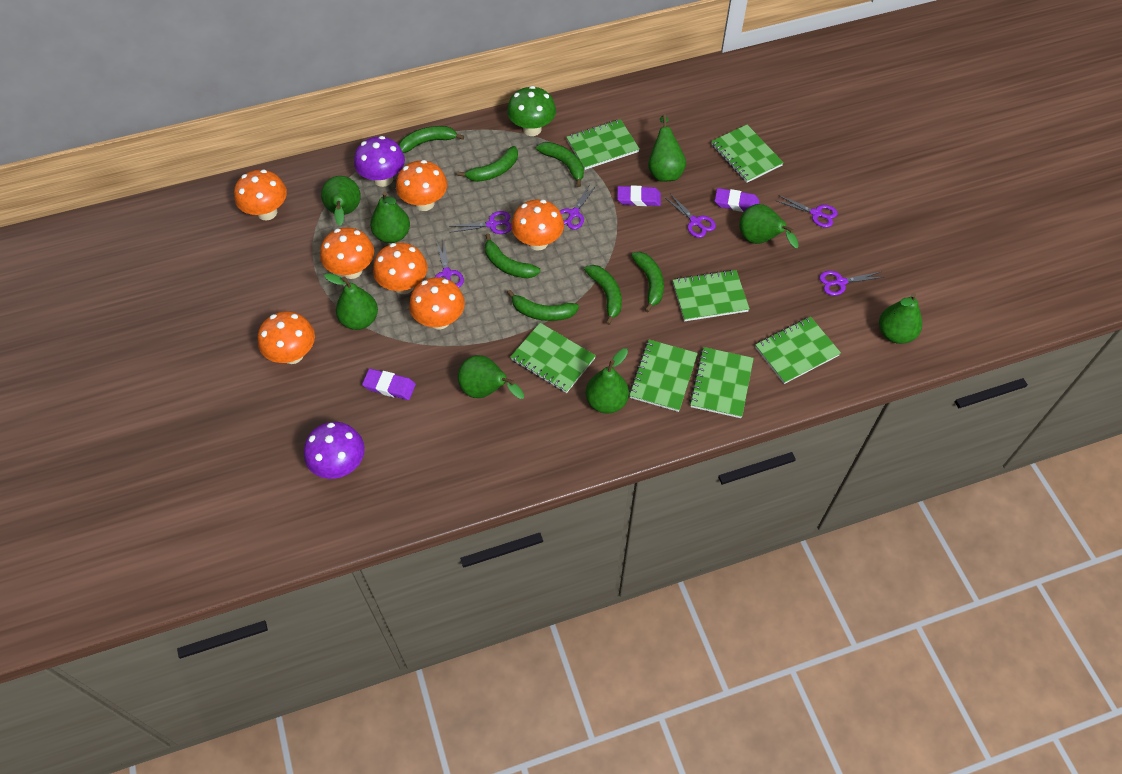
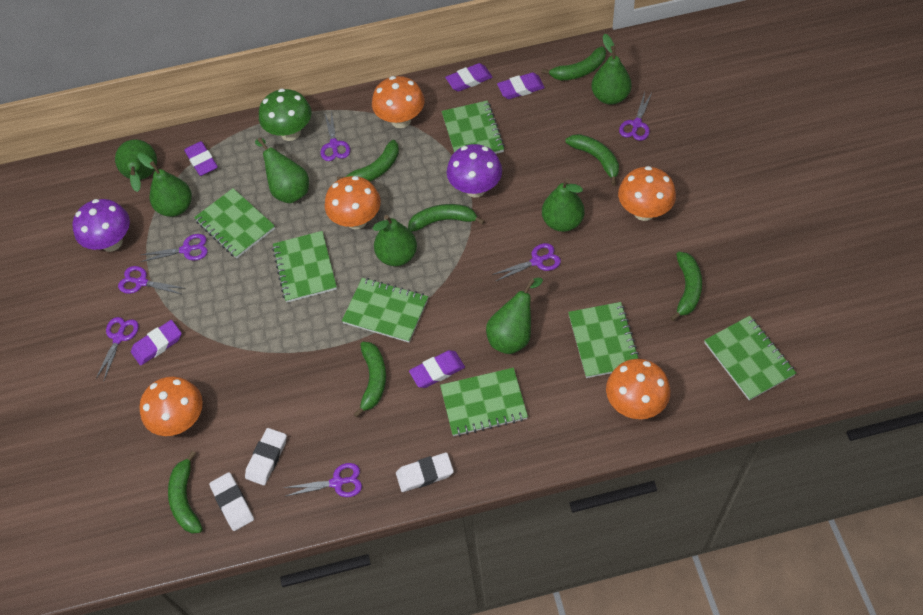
green pear: [321,176,361,226] [324,273,378,330] [370,191,410,243] [458,355,524,399] [586,348,629,414] [648,115,686,182] [739,204,799,248] [879,293,922,344] = 8 -> [115,139,157,192] [137,153,192,217] [255,137,309,203] [373,215,417,266] [486,278,543,354] [542,179,584,232] [591,34,632,105] = 7
orange mushroom: [234,170,287,220] [258,312,315,364] [320,227,374,279] [373,243,428,294] [396,160,447,211] [409,277,465,329] [511,199,564,251] = 7 -> [139,376,203,436] [325,176,381,229] [372,76,425,128] [606,359,670,419] [618,166,676,221] = 5
purple eraser: [362,369,416,400] [617,185,661,206] [715,188,759,212] = 3 -> [131,320,182,366] [184,141,218,176] [409,350,465,388] [445,63,493,92] [497,72,545,99] = 5
purple scissors: [434,239,464,288] [449,211,512,234] [560,184,596,230] [665,194,716,238] [775,195,838,228] [819,271,884,296] = 6 -> [96,317,139,380] [118,266,183,295] [140,234,208,262] [284,463,362,497] [321,111,350,161] [492,243,561,281] [619,92,652,141] = 7
white eraser: none = 0 -> [209,472,254,531] [245,428,287,485] [396,452,454,492] = 3

